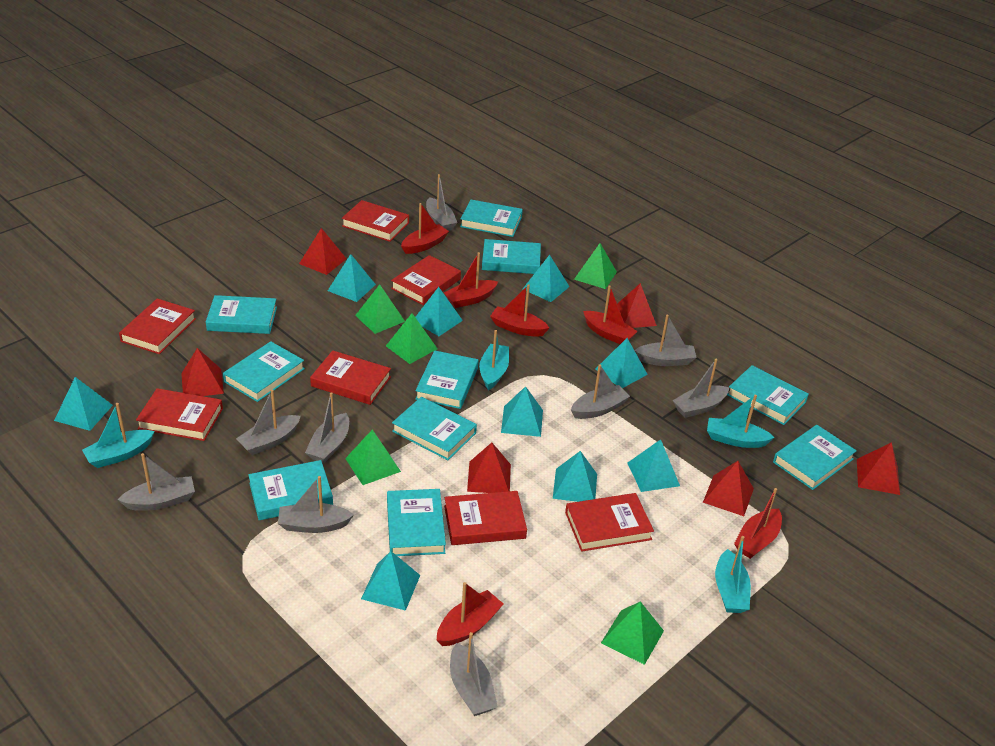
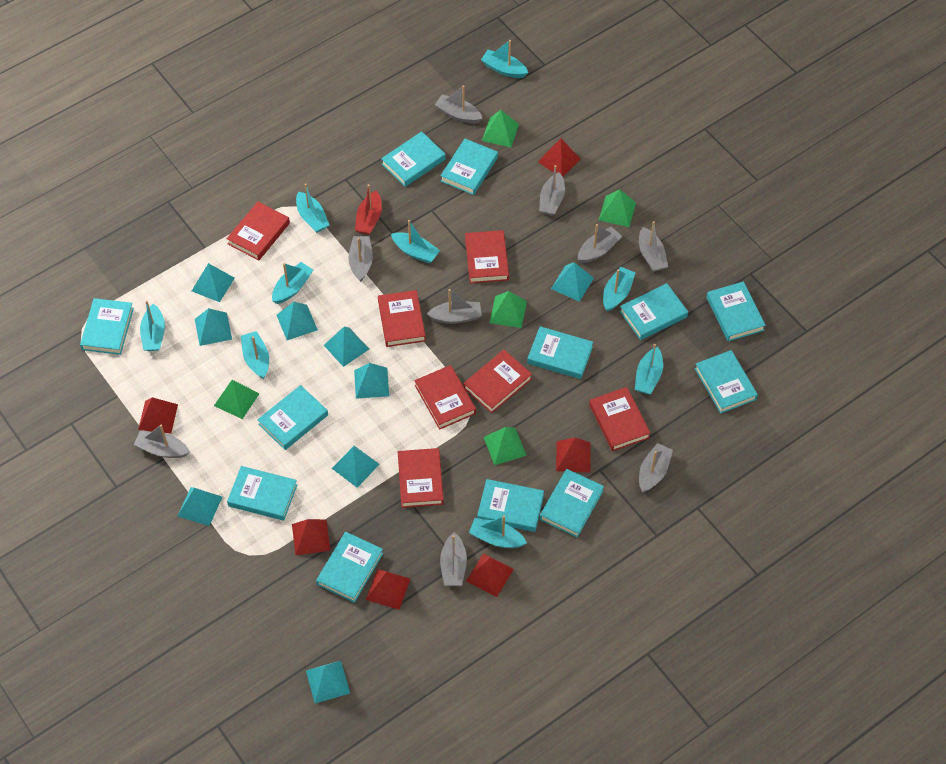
red boat: [401,203,449,254] [437,582,503,646] [444,252,498,308] [490,284,549,337] [583,285,638,344] [734,488,782,559] = 6 -> [355,184,382,235] = 1
turquoise boat: [82,403,155,468] [479,330,509,390] [707,395,775,448] [715,536,751,613] = 4 -> [140,301,165,351] [241,331,269,379] [272,262,313,304] [296,183,329,233] [391,220,440,263] [469,515,527,548] [481,40,528,78] [603,267,635,312] [635,344,663,394] = 9
turquoise book: [206,295,277,334] [223,341,305,402] [248,460,333,520] [387,489,446,556] [392,397,477,460] [415,350,478,409] [460,200,523,237] [482,239,541,274] [727,365,809,425] [773,425,857,490] = 10 -> [80,298,134,355] [227,466,297,521] [257,385,328,450] [316,532,383,603] [381,131,446,187] [441,139,498,195] [477,479,544,532] [527,326,593,379] [540,469,604,537] [620,283,688,340] [695,350,758,414] [706,281,766,341] = 12

